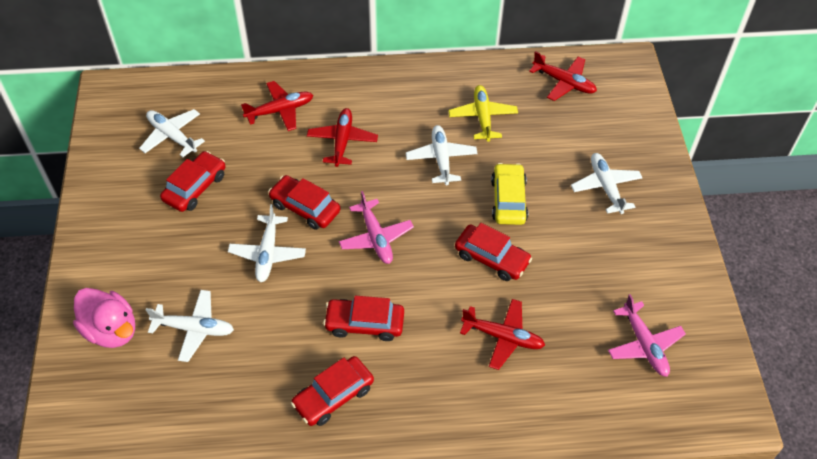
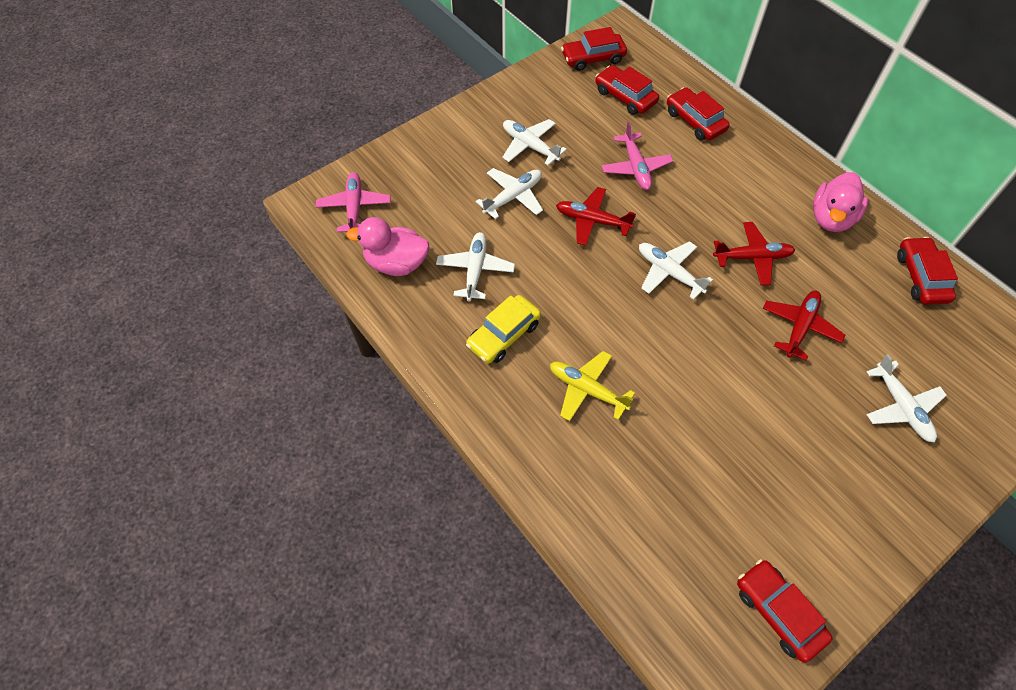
pink duck: [73,288,135,348] = 1 -> [346,217,429,276] [813,172,868,232] = 2
red plane: [241,81,313,131] [307,108,378,167] [460,299,545,370] [529,51,597,101] = 4 -> [556,187,636,246] [713,222,795,286] [763,290,845,361] = 3

